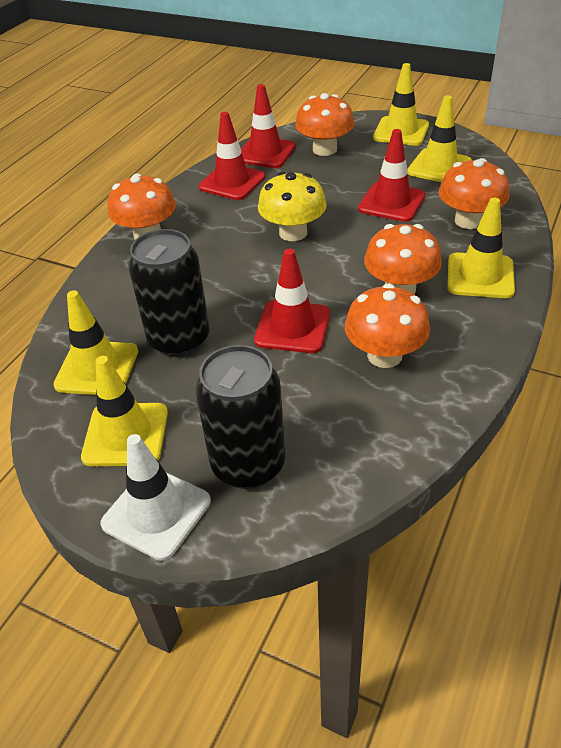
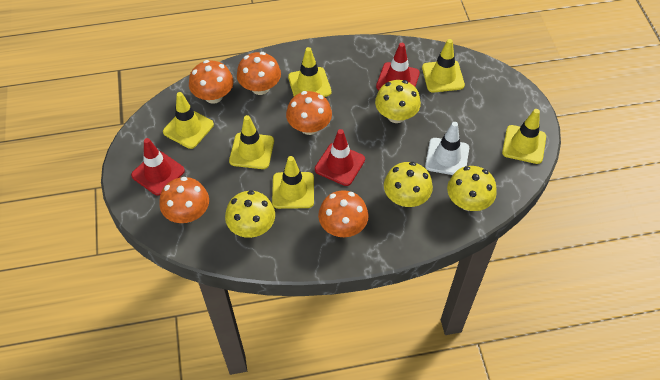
black can: [128,229,210,357] [196,345,286,489] = 2 -> none = 0
red traffic cone: [198,112,265,200] [241,84,296,168] [254,249,330,353] [358,129,425,222] = 4 -> [131,138,185,196] [315,129,365,186] [376,43,420,90] = 3
yellow mushroom: [258,172,327,241] = 1 -> [225,190,275,238] [375,80,421,123] [384,162,433,207] [447,166,497,211] = 4
yellow traffic cone: [53,290,138,395] [81,356,168,466] [373,63,429,146] [407,95,472,182] [447,198,515,298] = 5 -> [163,92,214,149] [229,115,274,169] [272,156,314,209] [288,47,331,97] [422,39,465,93] [502,109,546,164] = 6

